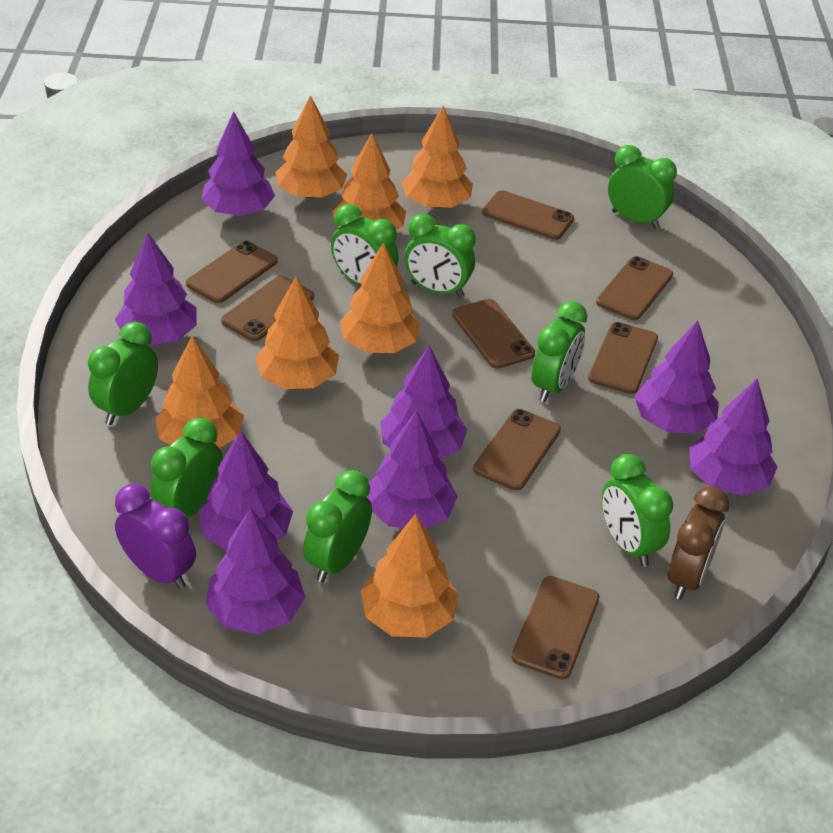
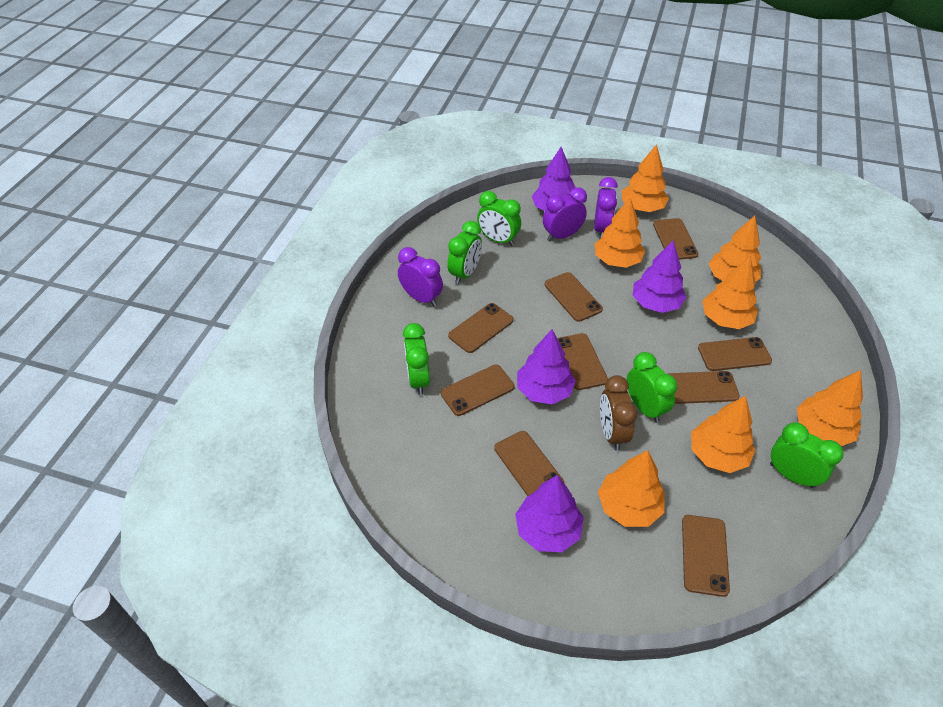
brown phone: [186,241,278,303] [221,276,314,341] [452,299,535,369] [473,409,561,490] [482,190,574,240] [511,576,599,679] [588,322,658,394] [596,256,673,320] = 8 -> [441,365,515,416] [448,303,514,353] [494,431,564,496] [545,272,603,322] [557,333,608,390] [653,218,698,260] [668,371,740,404] [682,515,730,597] [698,337,772,371] = 9
green clock: [88,322,158,425] [151,418,223,518] [303,470,372,582] [331,204,398,286] [405,214,475,298] [532,301,588,402] [602,454,673,567] [608,145,677,229] = 8 -> [403,323,430,395] [447,221,482,284] [477,191,521,246] [627,352,677,423] [770,422,844,488] = 5
purple clock: [115,484,196,589] = 1 -> [398,247,443,306] [543,187,587,241] [594,177,618,239] = 3
purple tree: [115,233,197,345] [199,430,293,551] [201,111,275,216] [206,508,305,634] [367,410,458,529] [380,346,467,460] [634,320,719,434] [689,379,777,496] = 8 -> [515,475,584,552] [517,329,576,404] [532,147,575,211] [632,240,687,313] = 4

